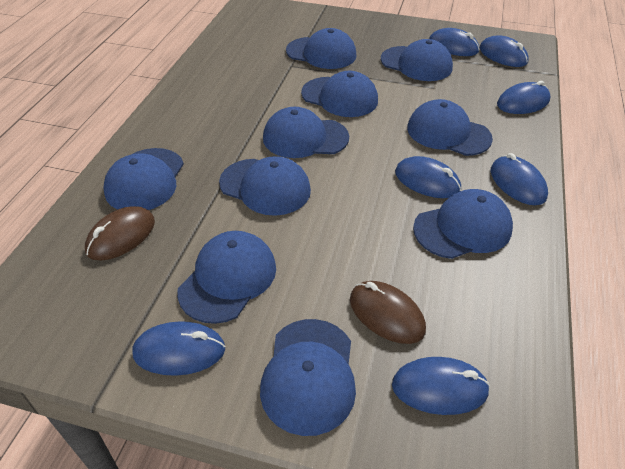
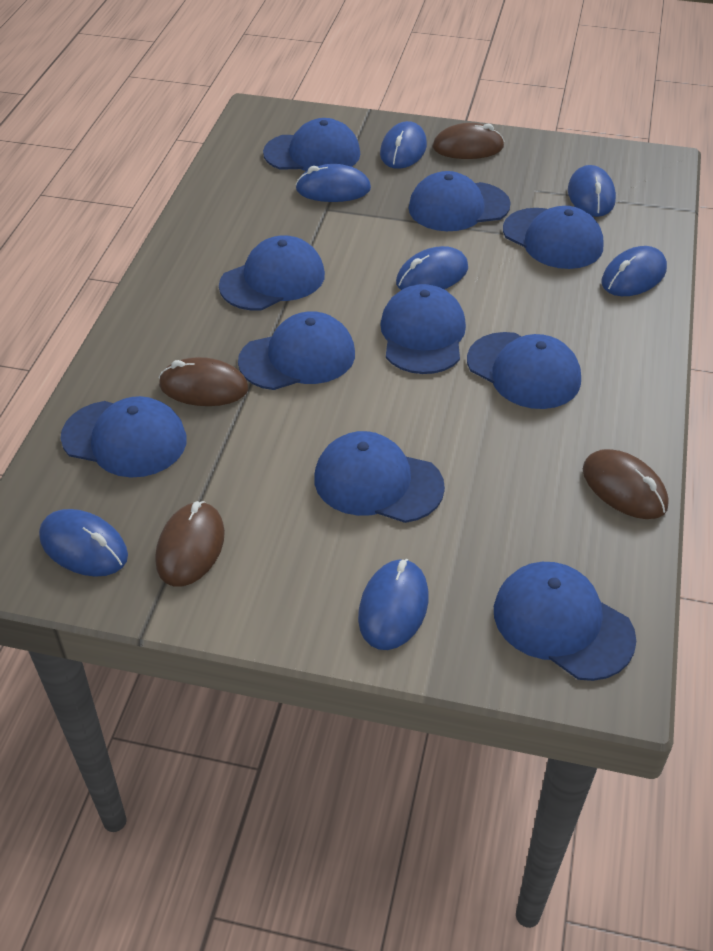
brown mouse: [85,206,155,260] [350,281,426,344] = 2 -> [155,501,225,586] [159,357,248,406] [433,123,505,159] [583,449,668,519] = 4

